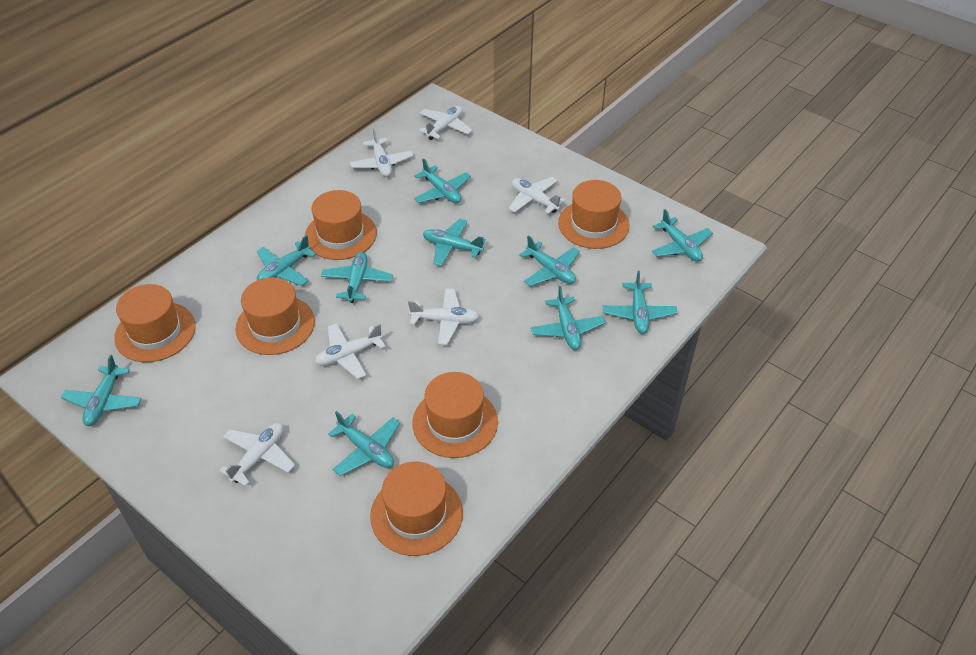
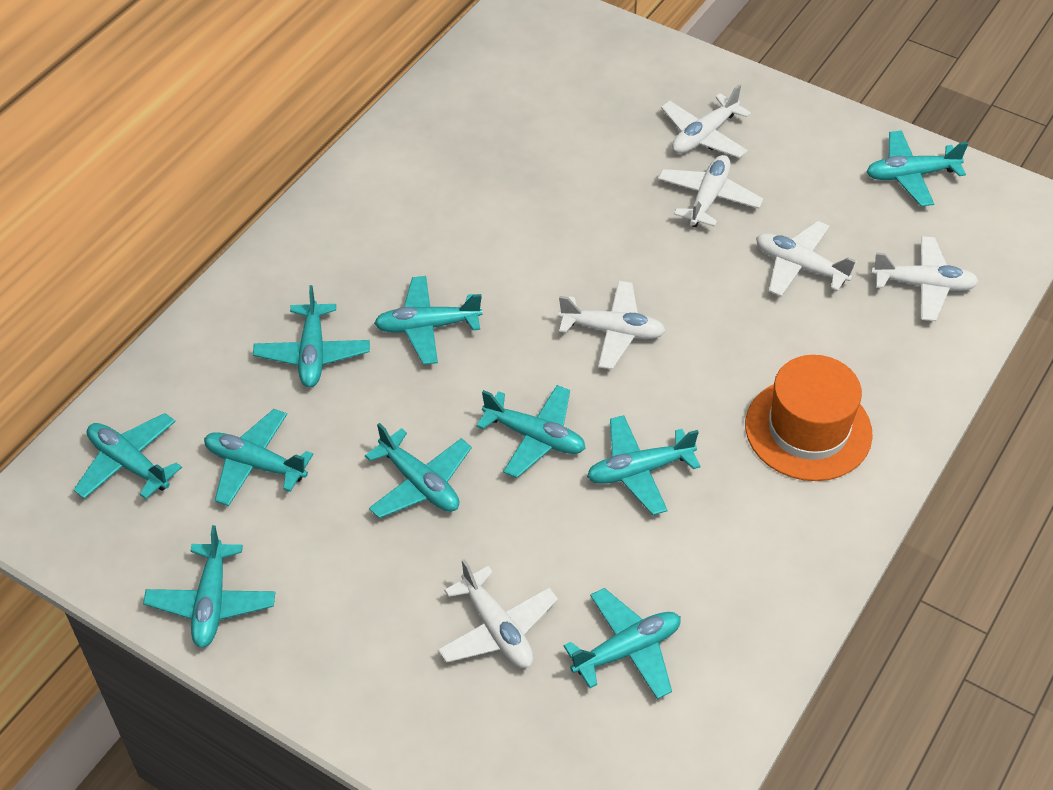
orange hat: [114,284,196,362] [235,277,315,355] [305,190,377,260] [370,461,463,556] [412,372,498,458] [558,180,630,249] = 6 -> [745,355,873,481] = 1

